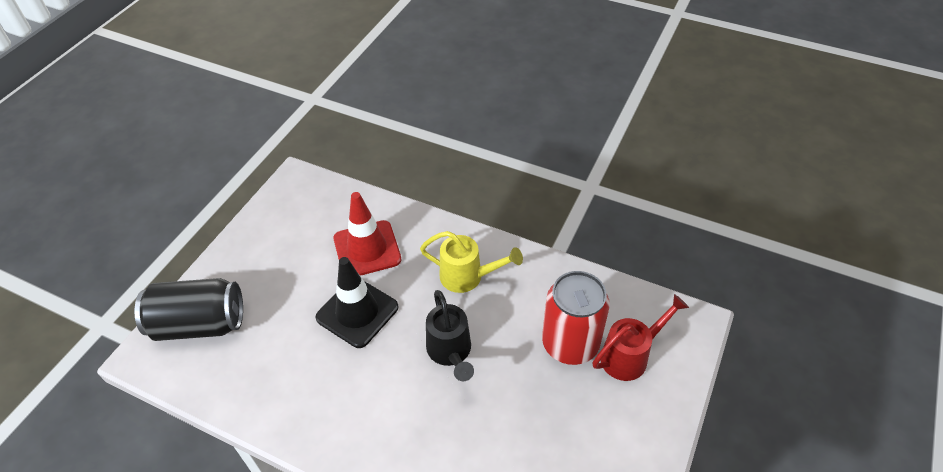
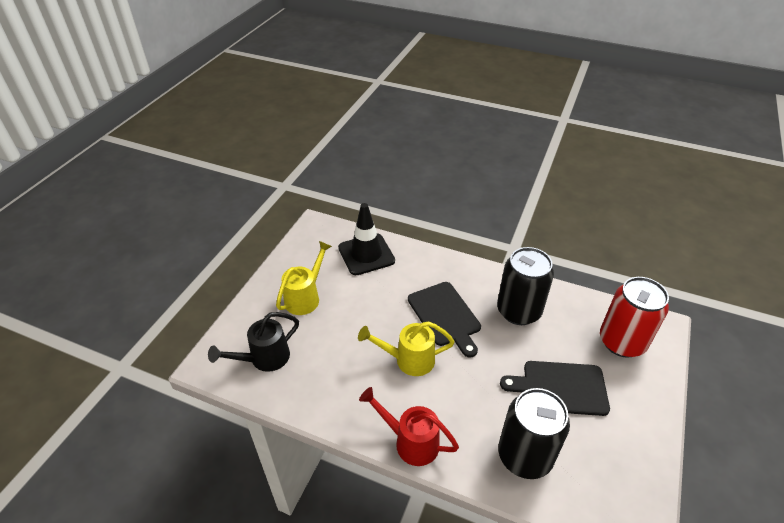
black can: [135,278,243,341] = 1 -> [497,247,554,325] [498,388,570,479] = 2
black cutting board: none = 0 -> [408,282,481,358] [500,361,610,416] = 2
red traffic cone: [333,192,401,276] = 1 -> none = 0
yellow watering can: [420,231,523,293] = 1 -> [276,241,332,315] [358,321,455,376] = 2

